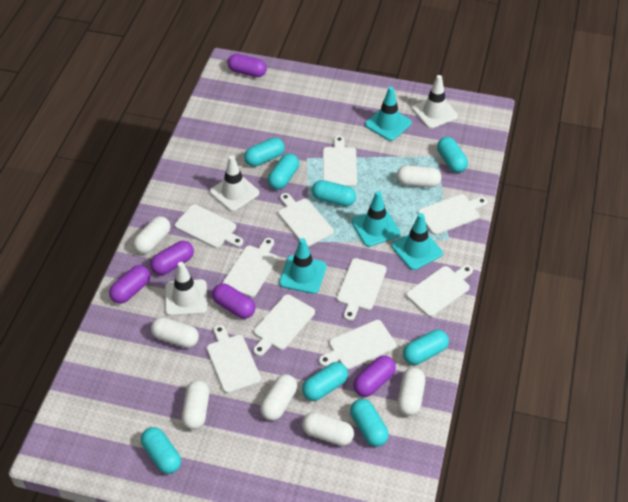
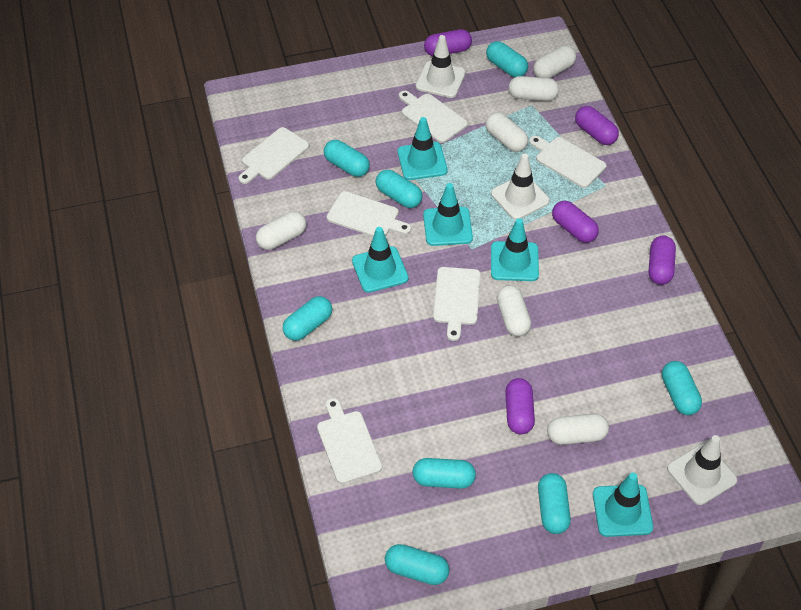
turquoise traffic cone: [279,238,327,294] [352,191,400,247] [365,86,412,141] [392,213,443,270] = 4 -> [352,227,408,293] [398,117,448,180] [423,183,473,246] [491,218,539,281] [593,472,653,537] = 5
white capsule: [133,216,171,254] [151,317,199,348] [182,380,209,430] [260,374,297,421] [302,412,354,446] [397,165,441,188] [397,367,425,416] = 7 -> [256,212,306,250] [485,112,528,152] [497,285,531,337] [509,76,559,101] [533,46,576,78] [547,414,609,445] = 6
white cutting board: [175,204,243,248] [207,325,261,393] [223,238,278,297] [253,294,315,356] [278,193,334,247] [319,320,397,370] [323,136,357,187] [337,258,387,321] [406,265,473,317] [418,194,487,235] = 10 -> [238,127,309,184] [317,398,382,484] [326,191,411,237] [399,91,468,143] [433,267,480,341] [529,136,606,188] = 6

